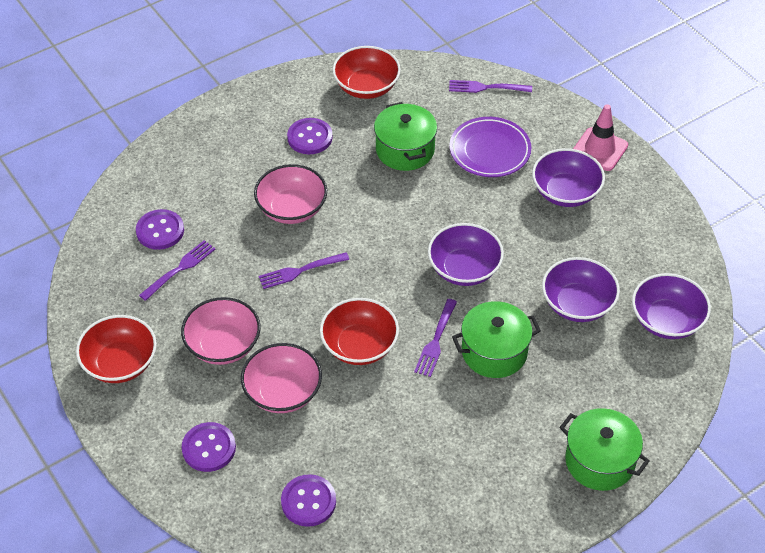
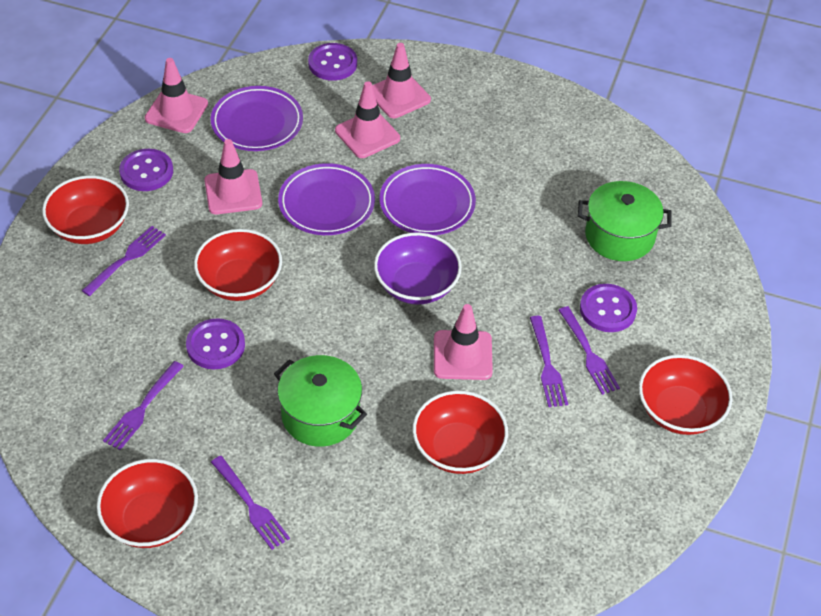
green pot: [374,102,437,171] [452,301,541,378] [559,408,650,491] = 3 -> [274,355,367,447] [578,181,672,261] = 2
pink bowl: [181,297,261,365] [241,343,322,413] [254,164,327,224] = 3 -> none = 0
pink traffic cone: [573,104,628,171] = 1 -> [145,58,208,133] [204,139,262,214] [335,81,400,158] [372,43,431,118] [434,304,493,380] = 5
purple bowl: [428,223,504,286] [532,148,605,207] [542,257,620,322] [632,273,711,339] = 4 -> [374,233,462,304] = 1
purple fork: [139,240,215,301] [258,252,349,289] [414,299,457,377] [449,80,532,93] = 4 -> [82,226,166,296] [103,361,184,450] [211,456,290,550] [530,316,568,407] [559,306,620,395] = 5
purple plate: [449,117,531,177] = 1 -> [211,86,303,151] [278,163,375,235] [379,164,476,235] = 3
red bowl: [76,315,157,383] [320,298,399,365] [332,46,401,99] = 3 -> [42,176,129,244] [96,459,198,548] [194,229,282,301] [412,391,508,474] [639,355,732,435] = 5

